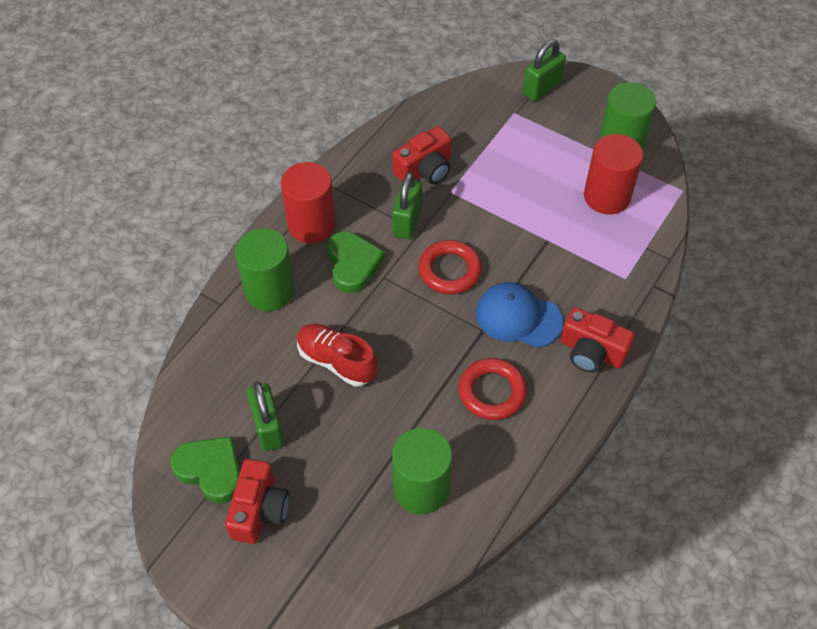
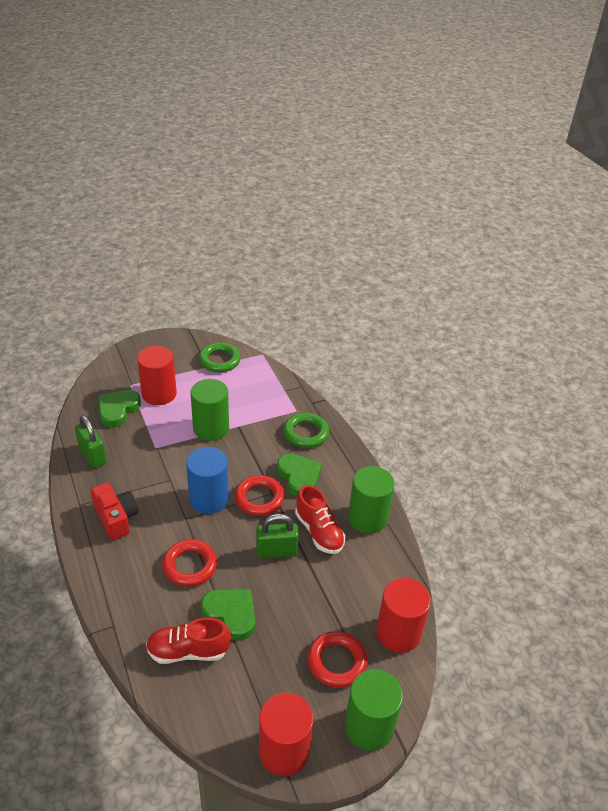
blue cap: [476,282,563,348] = 1 -> none = 0
blue cylinder: none = 0 -> [186,447,229,514] = 1
green heart: [170,436,240,503] [327,231,385,293] = 2 -> [98,390,141,428] [201,589,255,641] [277,454,322,497] = 3
green padlock: [247,381,284,451] [392,172,422,240] [523,39,566,101] = 3 -> [75,415,107,468] [256,514,299,559] = 2
green ring: none = 0 -> [199,342,241,372] [283,413,329,448] = 2
red camera: [225,459,290,544] [393,126,452,184] [561,307,635,373] = 3 -> [91,482,139,540] = 1
red cylinder: [281,162,336,243] [584,134,643,215] = 2 -> [137,346,177,405] [259,693,313,776] [376,578,431,653] = 3
red ring: [418,240,482,294] [458,358,527,420] = 2 -> [162,539,217,587] [234,475,285,516] [308,631,367,688] = 3
red shoe: [297,324,378,386] = 1 -> [146,617,231,664] [295,485,345,554] = 2

